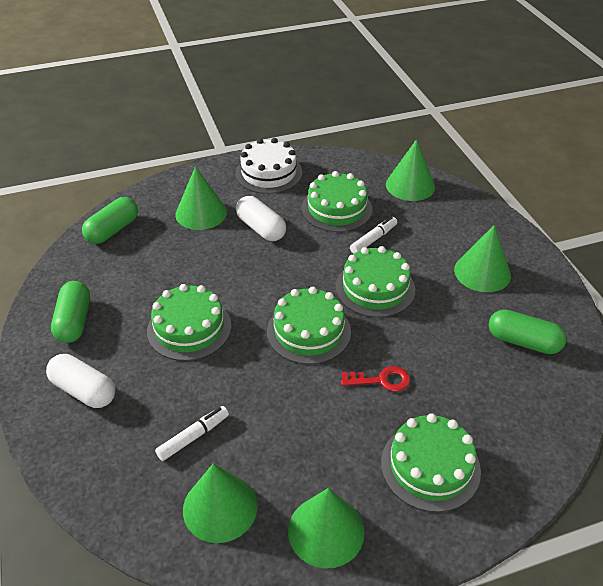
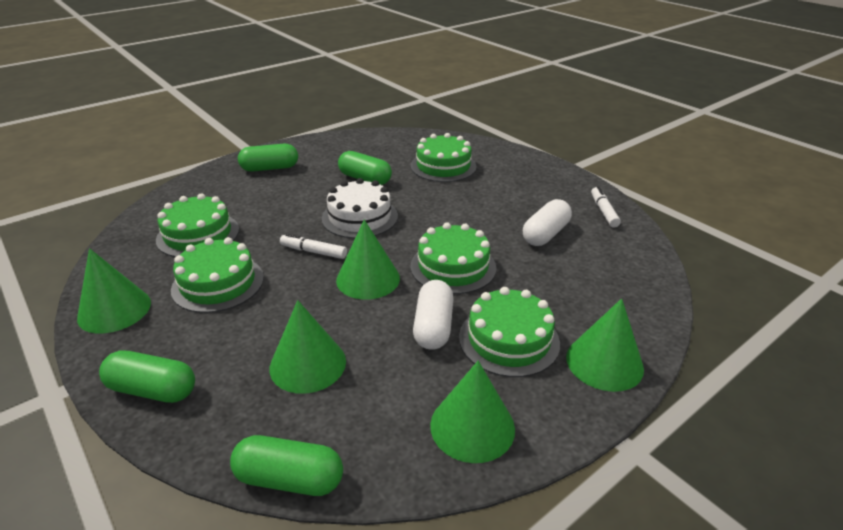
green capsule: [51,281,90,343] [82,197,138,244] [489,309,567,354] = 3 -> [99,350,195,403] [230,435,343,496] [238,144,298,171] [338,151,392,185] = 4
red key: [341,366,410,392] = 1 -> none = 0

